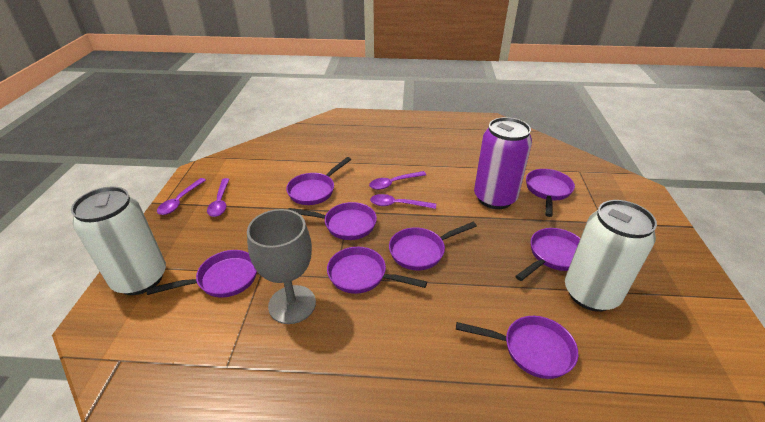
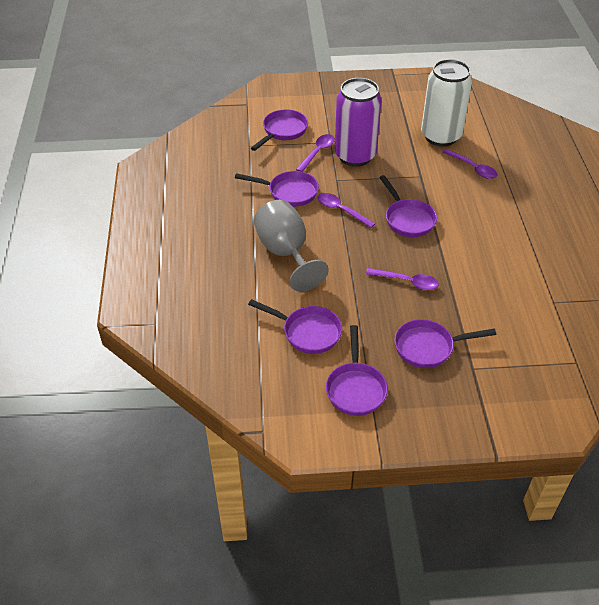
purple pan: [146,250,257,298] [286,157,351,205] [288,202,377,240] [327,247,427,294] [389,222,477,270] [456,316,578,379] [515,228,580,281] [526,169,575,217] = 8 -> [235,171,319,207] [248,299,342,354] [251,109,308,151] [326,325,388,416] [379,175,437,237] [394,319,496,368] = 6
white can: [71,186,166,295] [565,200,657,312] = 2 -> [421,59,472,147] = 1

